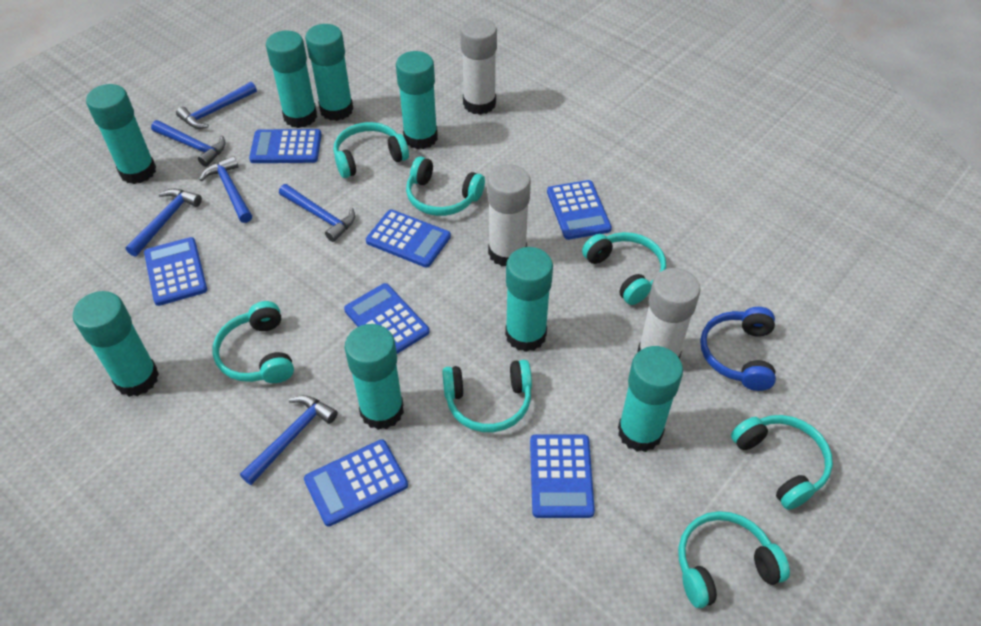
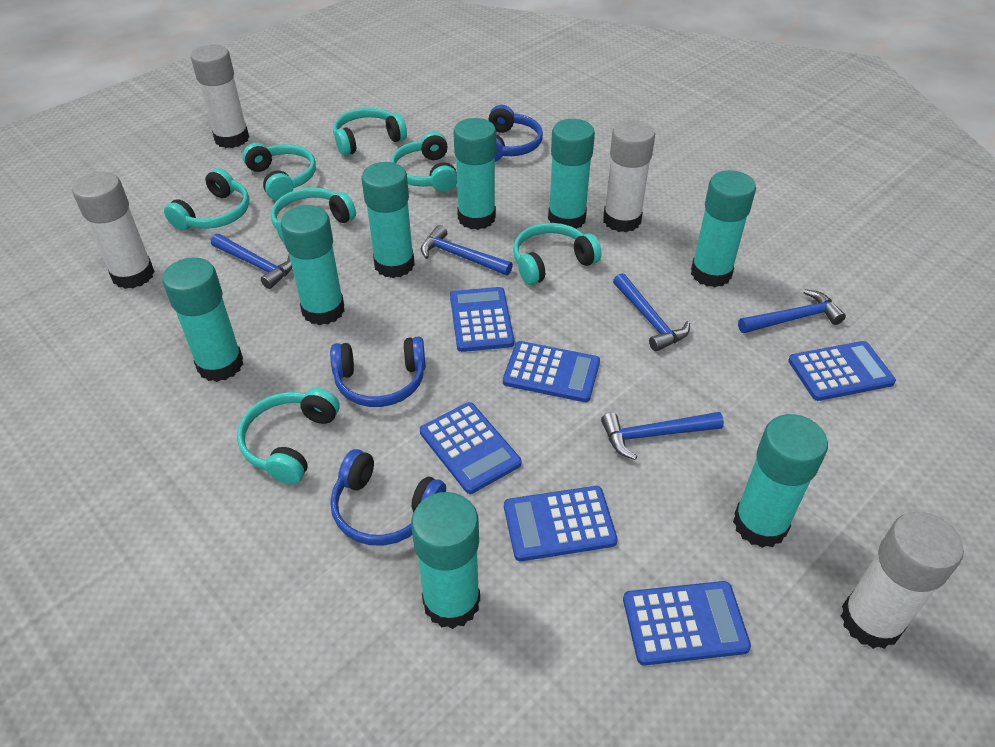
blue calculator: [144,237,207,306] [249,129,322,163] [304,439,408,527] [344,283,430,354] [366,210,451,268] [530,434,595,518] [547,180,612,240] = 7 -> [420,402,522,494] [450,287,514,352] [503,341,600,402] [504,486,618,561] [623,581,751,666] [788,341,896,401] = 6
blue hammer: [125,189,202,257] [151,120,226,167] [176,82,257,129] [199,156,252,223] [240,395,338,485] [279,184,355,242] = 6 -> [211,234,292,289] [421,225,513,275] [601,412,724,460] [613,273,690,351] [738,289,846,333] = 5
blue headphones: [700,307,776,391] = 1 -> [330,337,426,407] [330,449,446,546] [488,105,543,162] = 3
white glue stick: [460,18,497,115] [487,164,531,267] [637,268,701,359] = 3 -> [72,172,155,289] [191,44,249,148] [603,120,655,232] [841,512,964,649] = 4

